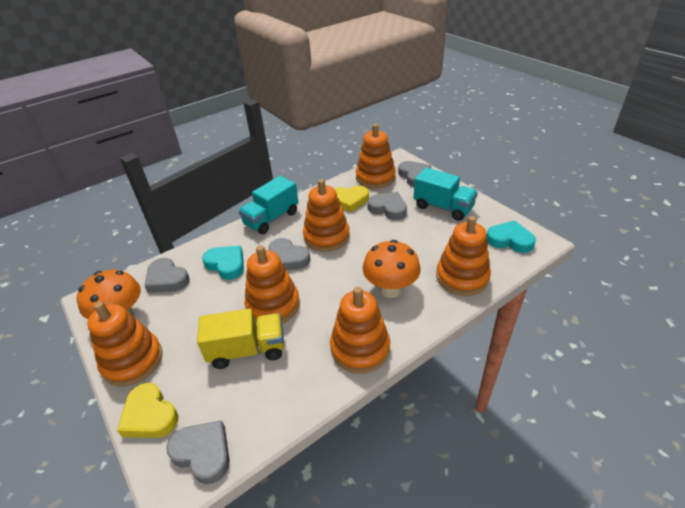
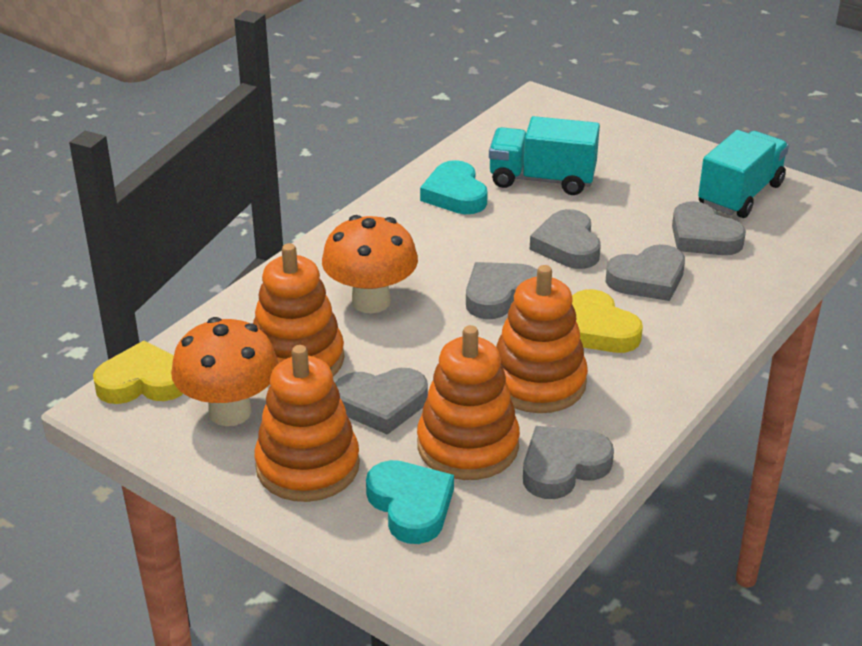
grey heart: [145,258,190,293] [166,420,230,484] [269,238,310,270] [367,192,407,220] [398,161,431,187] = 5 -> [335,368,428,435] [466,262,537,319] [523,426,614,499] [530,209,601,269] [606,244,685,301] [672,201,746,255] = 6
orange stacking toy: [87,301,163,386] [245,245,300,323] [303,179,349,252] [330,287,390,373] [356,124,396,189] [436,216,491,296] = 6 -> [253,243,344,376] [254,345,360,502] [417,325,520,480] [496,265,588,413] = 4
yellow truck: [197,308,284,369] = 1 -> none = 0

